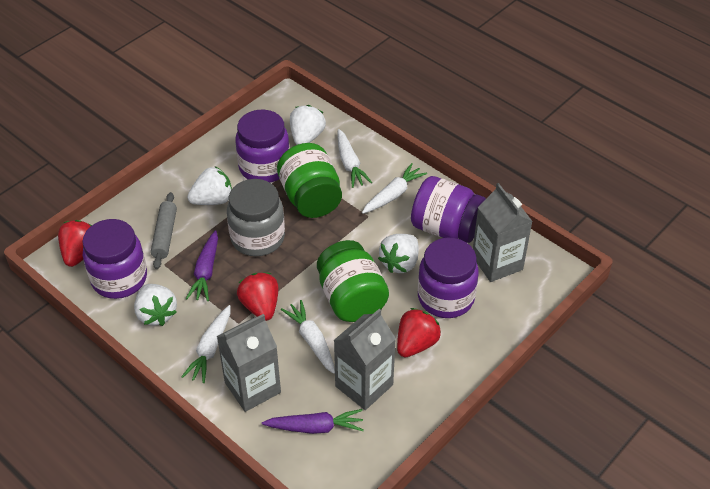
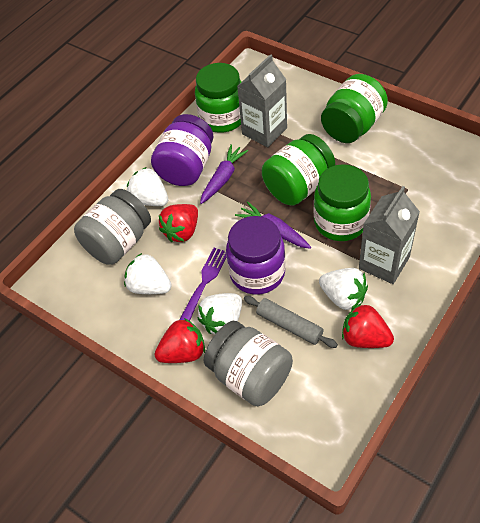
green jar: [277,143,342,218] [317,240,389,322] = 2 -> [195,63,241,133] [262,134,335,206] [314,164,371,241] [321,74,388,143] = 4
grey carton: [217,314,281,412] [334,309,396,410] [473,183,533,282] = 3 -> [237,54,287,147] [359,186,420,284] = 2
grey jar: [227,179,285,256] = 1 -> [74,189,151,265] [204,321,293,406] = 2
purple fork: none = 0 -> [179,248,227,321] = 1
purple jar: [82,219,147,299] [235,110,290,183] [411,176,486,243] [418,238,479,318] = 4 -> [151,114,213,186] [226,216,286,295] = 2
white carrot: [181,305,231,383] [281,300,335,374] [337,129,372,188] [362,163,427,214] = 4 -> none = 0

